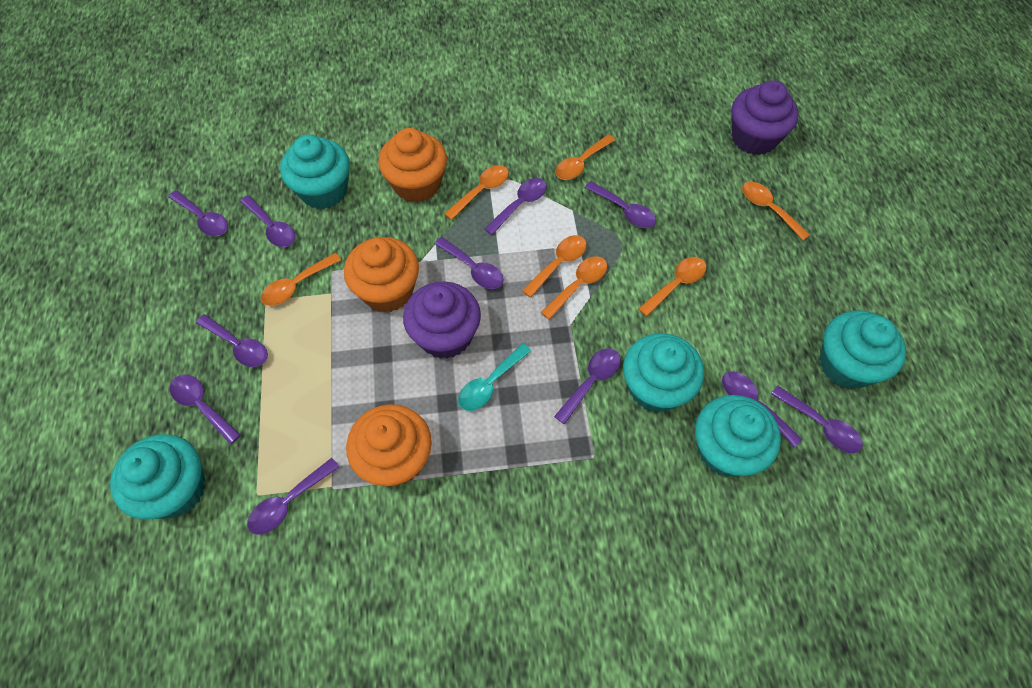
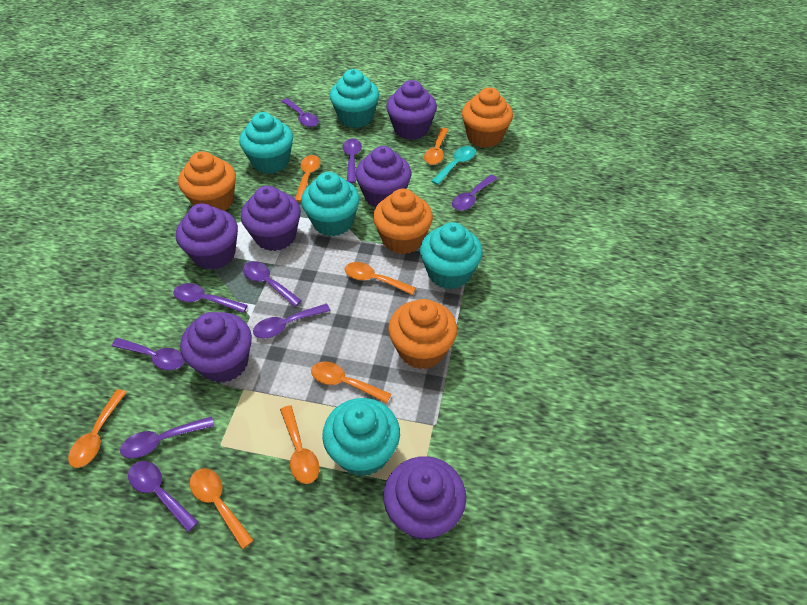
orange cupcake: [344,237,419,312] [346,404,432,487] [378,128,447,203] = 3 -> [178,151,236,211] [373,189,433,254] [388,299,457,369] [462,88,513,148] = 4
purple cupcake: [403,281,481,359] [732,80,799,155] = 2 -> [176,203,238,270] [180,312,252,383] [241,186,301,251] [355,146,411,208] [383,456,466,540] [386,80,437,140] = 6
purple spoon: [168,190,228,236] [170,374,241,444] [196,314,268,367] [240,195,295,247] [247,458,339,535] [434,237,504,289] [484,178,547,235] [554,348,621,424] [585,181,656,228] [722,371,802,448] [771,386,863,453] = 11 -> [112,338,185,370] [120,416,214,458] [128,461,199,532] [173,283,248,313] [243,261,302,307] [253,303,330,339] [281,98,319,127] [343,138,362,183] [452,175,497,211] = 9

